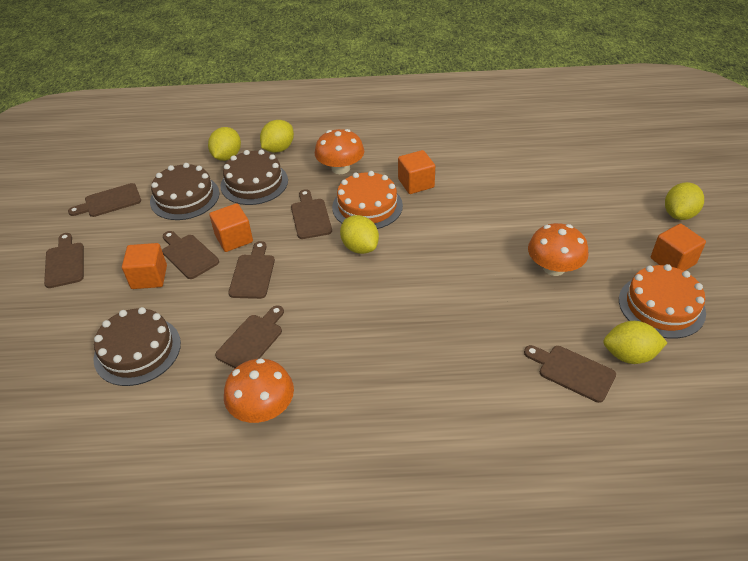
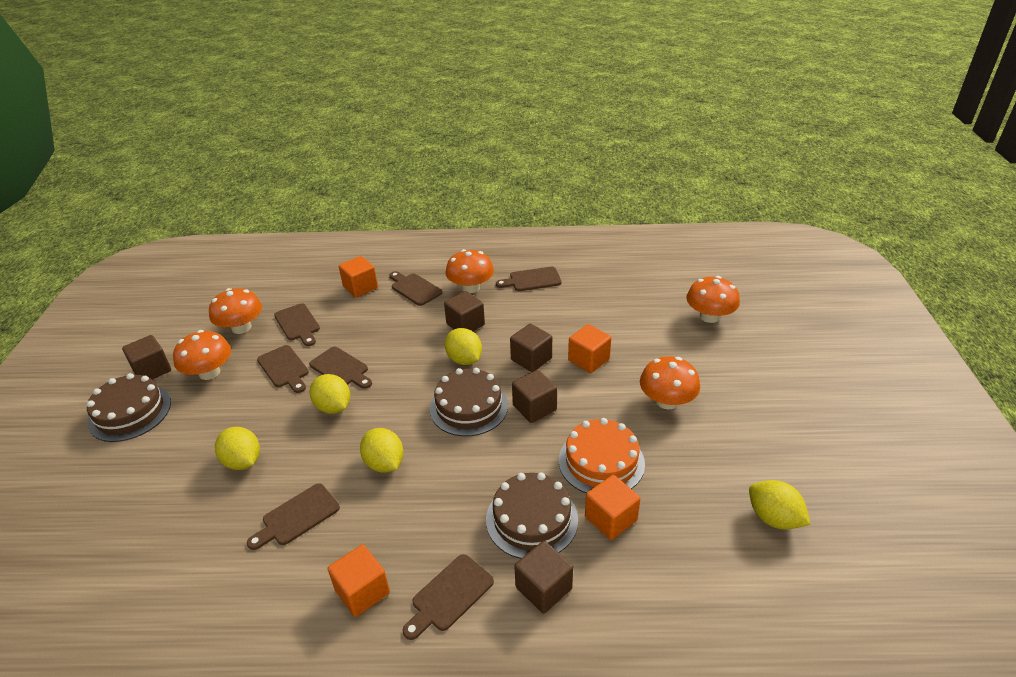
brown cube: none = 0 -> [122,335,171,379] [444,291,485,331] [510,324,552,372] [512,370,557,423] [515,541,573,614] = 5
orange cake: [332,171,403,229] [619,264,706,339] = 2 -> [559,418,645,493] = 1
orange mushroom: [224,358,294,423] [315,129,364,174] [528,223,589,276] = 3 -> [173,330,231,380] [209,288,262,334] [445,249,494,293] [640,356,700,409] [686,276,740,323] = 5

